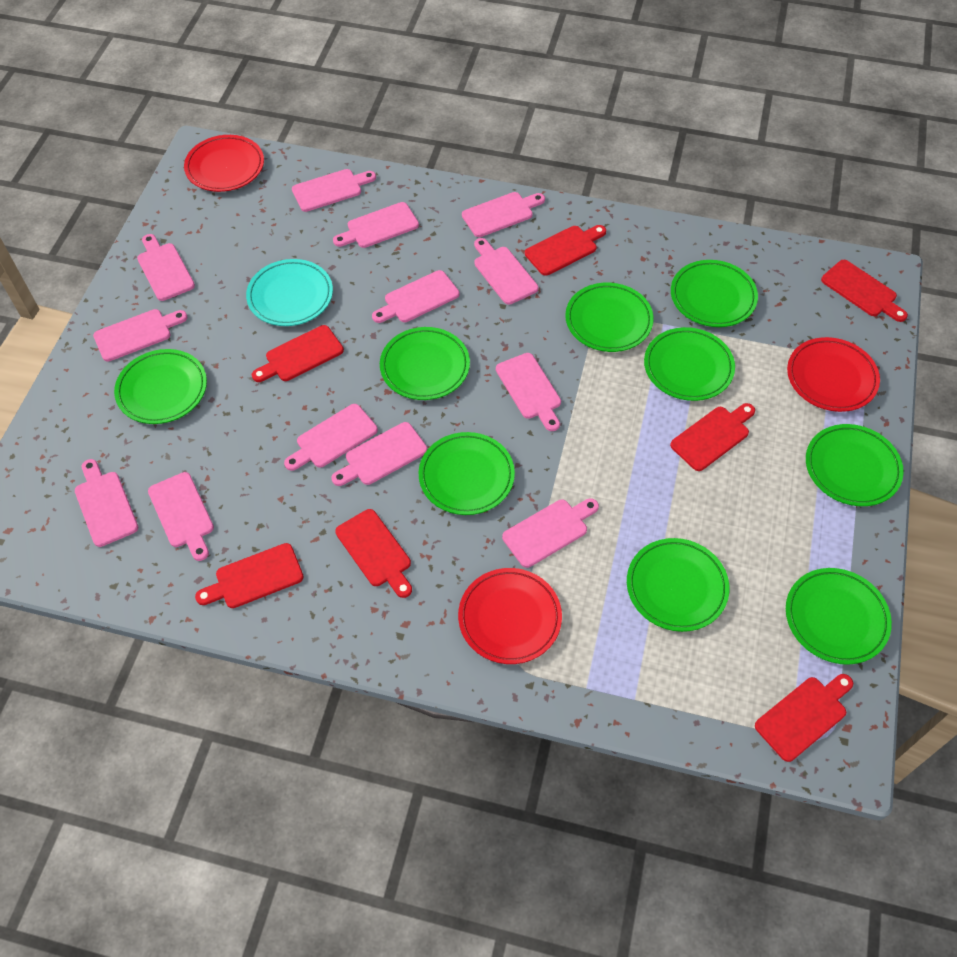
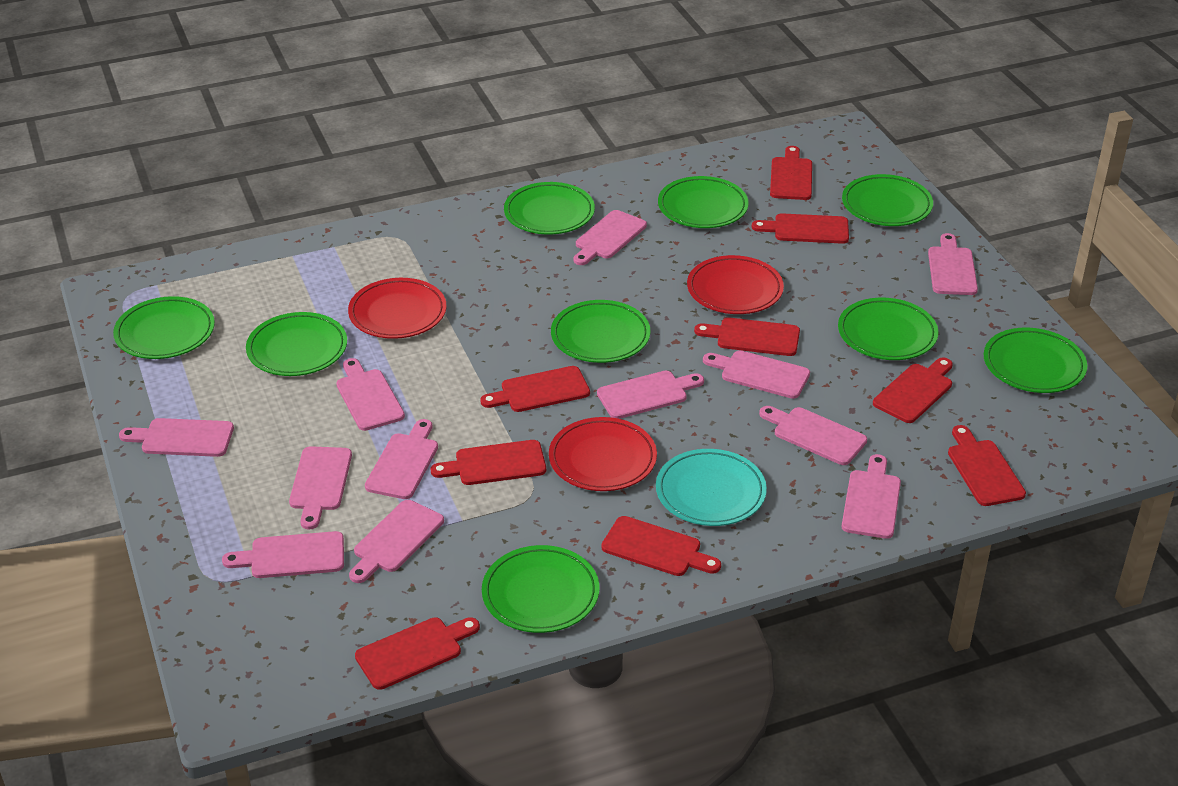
pink cutting board: [75,459,138,547] [93,309,188,362] [137,234,195,301] [148,472,214,561] [284,404,378,471] [292,169,376,212] [331,422,427,486] [333,202,419,248] [372,270,459,323] [462,192,545,237] [474,238,538,305] [496,353,561,431] [502,498,599,568] = 13 -> [119,418,234,457] [222,531,344,578] [289,446,352,530] [336,358,405,431] [349,500,444,583] [365,419,438,499] [573,210,647,265] [597,371,704,419] [703,350,810,399] [759,406,867,465] [842,454,901,539] [928,233,978,295] = 12
red cutting board: [195,543,303,608] [252,325,344,382] [335,509,412,598] [525,225,606,276] [670,403,755,471] [755,674,853,762] [821,260,908,322] = 7 -> [355,617,480,690] [431,440,546,485] [480,366,590,412] [601,516,721,576] [694,317,800,356] [752,213,849,244] [770,146,812,200] [873,357,953,423] [948,425,1026,506] = 9

